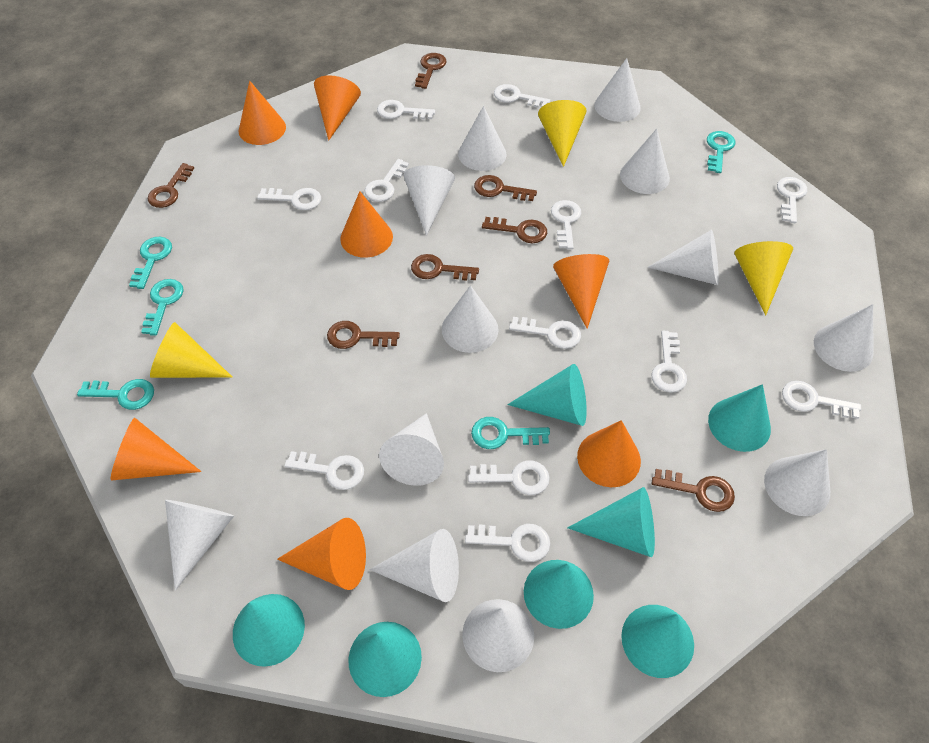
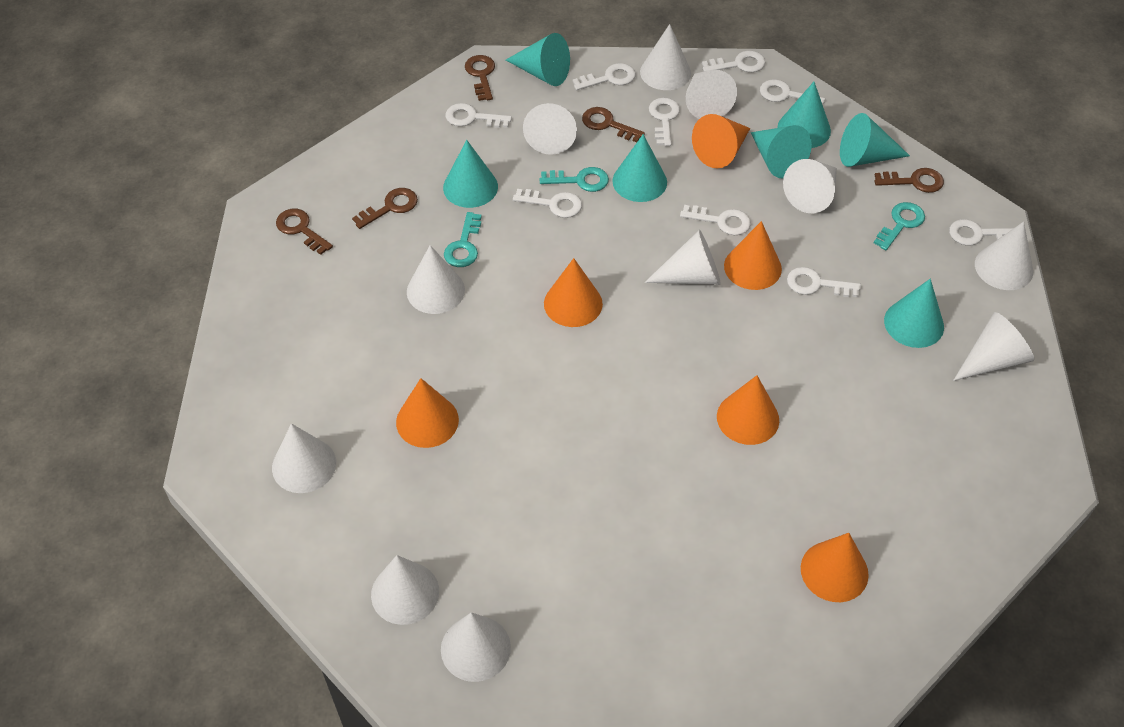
brown key: [148,163,194,208] [327,321,400,349] [411,254,479,281] [415,53,447,89] [474,175,537,201] [482,217,547,243] [652,469,735,512] = 7 -> [276,209,333,255] [352,188,418,229] [465,55,495,101] [582,107,645,142] [874,168,944,193] = 5
orange cone: [111,418,202,481] [239,81,286,145] [277,518,366,590] [314,75,361,141] [340,191,393,258] [553,254,609,329] [577,420,641,487] = 7 -> [396,378,459,448] [544,258,603,327] [692,114,750,169] [717,375,779,445] [724,221,782,290] [801,533,869,602] = 6
turquoise key: [77,379,154,410] [129,237,172,289] [141,279,184,336] [471,417,550,449] [707,131,735,173] = 5 -> [444,212,482,267] [540,167,609,192] [874,202,925,251] = 3
white cone: [165,500,234,591] [369,529,459,602] [379,413,444,486] [404,165,455,236] [442,285,499,353] [458,106,506,171] [462,599,534,672] [594,58,641,122] [620,129,670,194] [648,230,719,285] [764,449,830,516] [814,304,873,372] = 12 -> [272,423,336,493] [371,555,439,625] [407,245,465,314] [441,612,511,682] [523,103,577,155] [640,24,691,90] [644,230,721,285] [686,70,737,119] [783,159,837,213] [953,312,1034,381] [975,222,1033,290] = 11
white key: [257,188,321,210] [284,451,364,490] [364,159,409,202] [377,100,435,120] [465,524,550,562] [468,460,550,495] [494,84,550,108] [509,317,581,349] [551,200,581,249] [651,331,687,393] [777,177,807,223] [782,381,861,419] = 12 -> [446,103,512,128] [513,189,582,218] [572,63,636,90] [649,98,680,146] [680,205,751,235] [702,51,766,72] [760,79,825,104] [787,267,861,297] [949,219,1013,245] = 9
yellow cone: [150,322,233,378] [538,100,587,167] [734,241,793,315] = 3 -> none = 0

